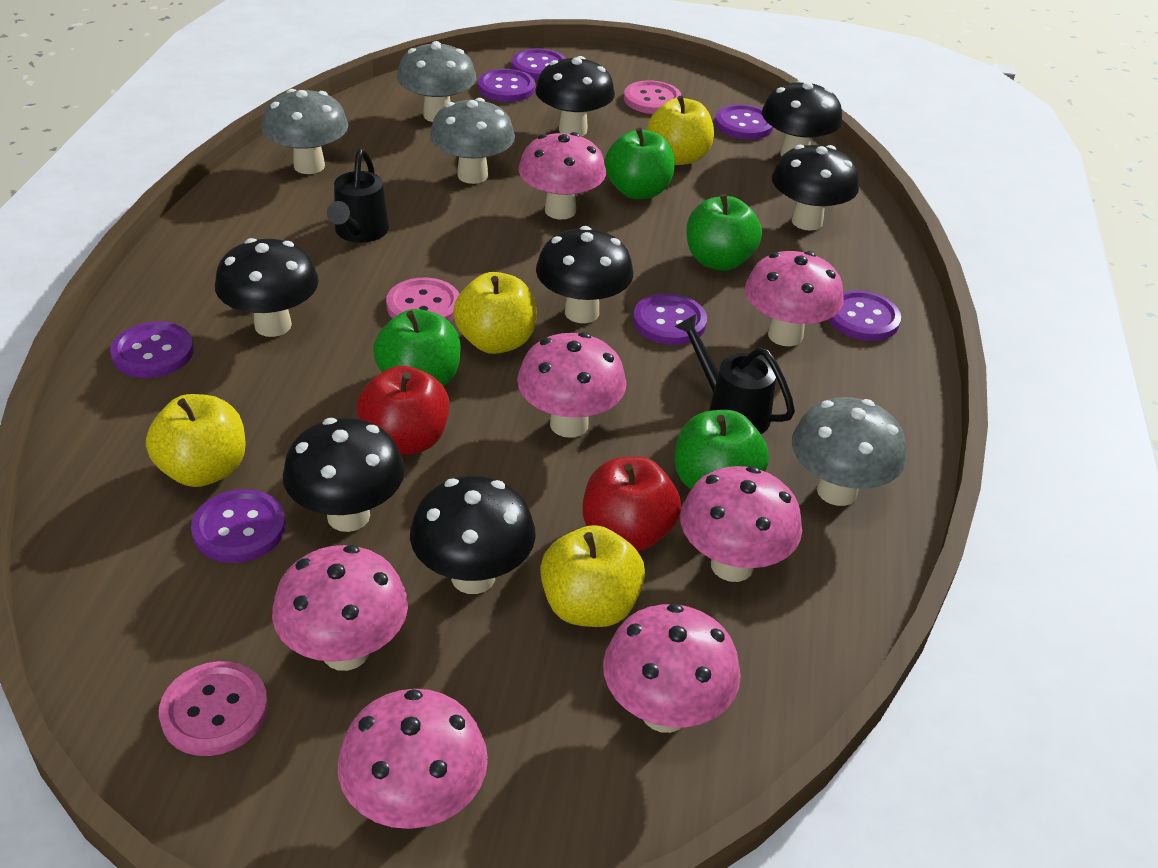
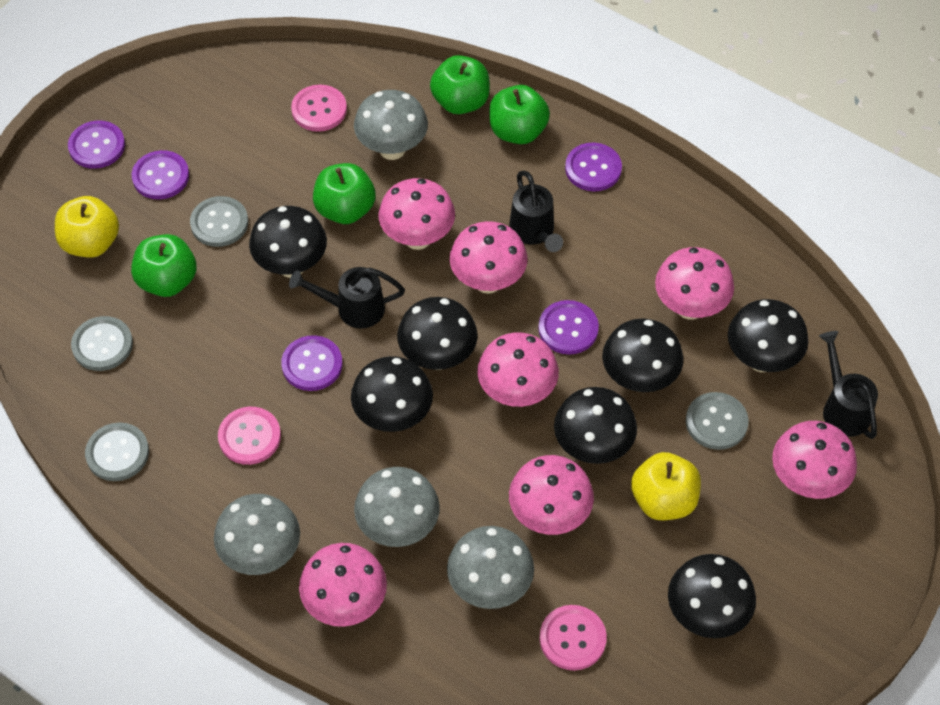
black watering can: [327,149,389,243] [674,314,795,434] = 2 -> [289,267,405,329] [509,171,563,252] [819,331,878,439] = 3
grey button: none = 0 -> [71,316,133,371] [85,422,149,481] [190,196,248,247] [686,392,749,450] = 4
purple button: [110,322,194,378] [191,489,286,563] [478,69,535,102] [512,49,566,80] [633,293,707,345] [715,104,774,140] [828,290,901,341] = 7 -> [68,120,125,169] [132,150,189,200] [281,335,343,391] [538,300,599,355] [565,143,622,191] = 5
red apple: [357,366,449,455] [583,457,681,551] = 2 -> none = 0
yellow apple: [146,394,246,487] [453,272,536,354] [540,525,645,627] [647,96,714,165] = 4 -> [55,196,119,258] [631,452,701,520] = 2

